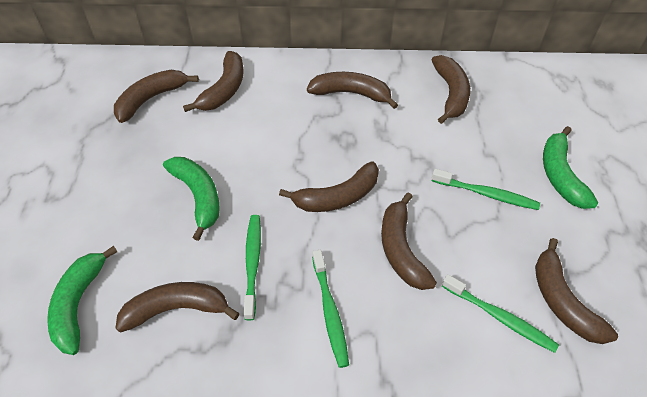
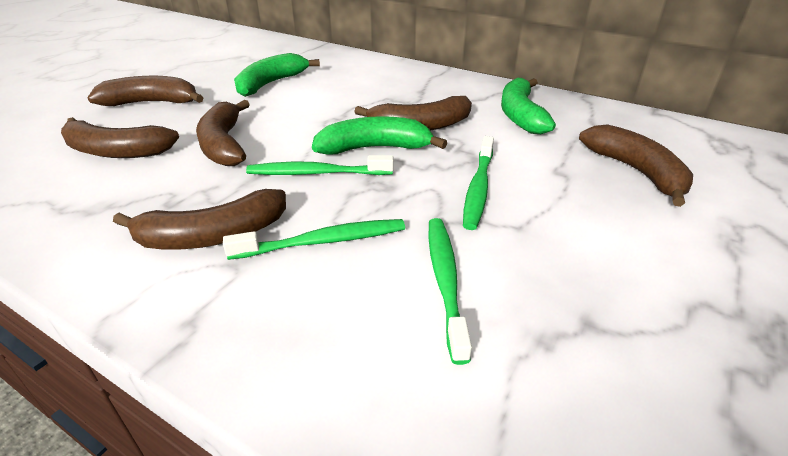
brown banana: [114,70,199,123] [115,282,240,332] [183,51,244,112] [279,161,379,212] [307,72,398,109] [381,193,437,290] [432,55,470,124] [535,238,618,344] = 8 -> [61,117,179,158] [88,76,203,106] [113,189,286,250] [196,100,250,166] [354,96,472,131] [579,124,693,207] = 6

